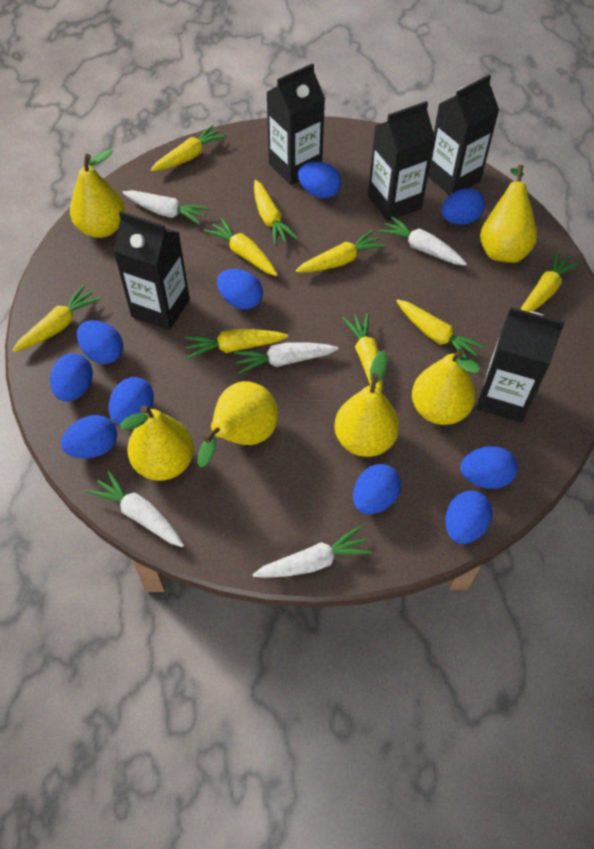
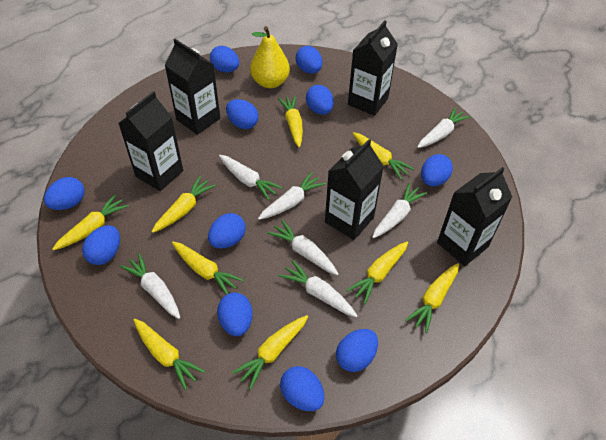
blue egg: [50,353,93,402] [61,415,117,458] [77,320,123,364] [109,377,154,425] [217,269,263,310] [298,162,341,199] [353,464,401,514] [441,188,485,225] [445,491,493,544] [460,446,518,489] = 10 -> [44,177,85,210] [82,225,120,265] [208,213,246,248] [210,46,239,72] [217,292,253,336] [226,99,259,129] [280,366,324,411] [296,46,322,74] [306,85,334,115] [336,329,378,372] [421,154,453,186] = 11
white carrot: [87,470,184,547] [122,190,210,225] [234,343,338,374] [252,526,372,578] [379,216,467,266] = 5 -> [120,253,180,319] [219,155,282,201] [258,172,326,220] [267,220,339,275] [278,260,358,317] [372,183,427,238] [418,107,471,148] = 7
yellow pear: [70,149,125,238] [120,405,194,481] [197,381,278,468] [334,351,399,457] [412,349,481,425] [480,165,537,263] = 6 -> [250,26,290,88] = 1

